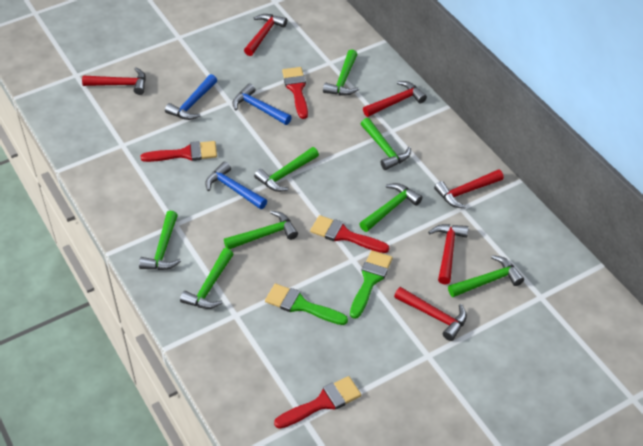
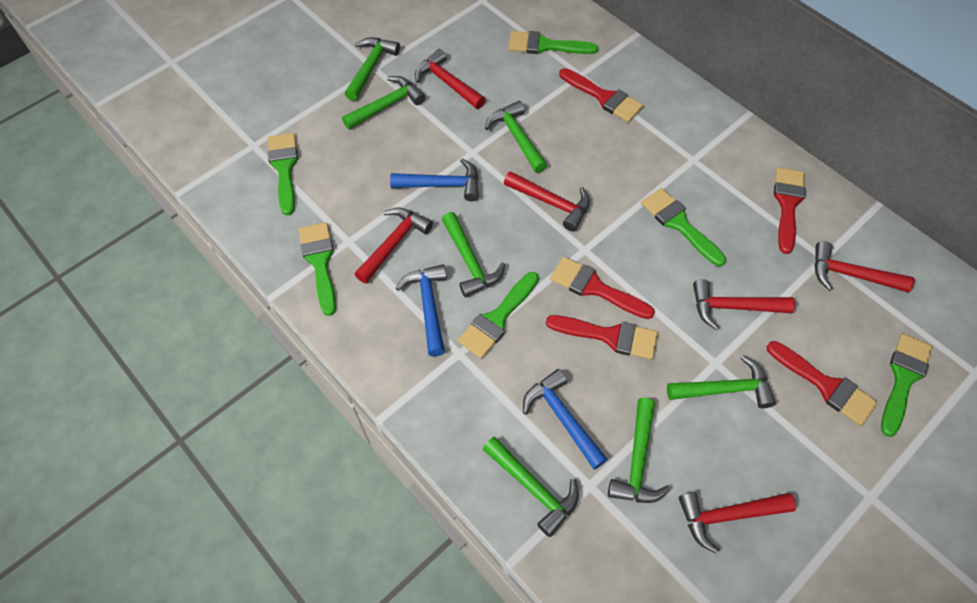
green brush: [265,283,348,325] [350,250,393,319] = 2 -> [268,133,298,215] [299,222,336,316] [458,272,539,359] [508,31,598,54] [641,188,726,266] [881,333,933,437] = 6
green hammer: [139,211,181,270] [180,248,233,309] [224,211,298,249] [254,147,319,192] [323,49,359,96] [360,183,422,232] [361,118,411,170] [448,255,524,297] = 8 -> [342,76,425,130] [345,37,400,101] [442,212,505,297] [483,437,579,537] [485,101,547,173] [608,398,670,503] [667,355,776,408] = 7
red brush: [140,141,217,162] [274,376,361,429] [282,67,308,119] [310,215,389,253] = 4 -> [546,315,658,360] [550,257,655,319] [559,68,643,122] [767,341,878,426] [774,167,806,254] = 5

